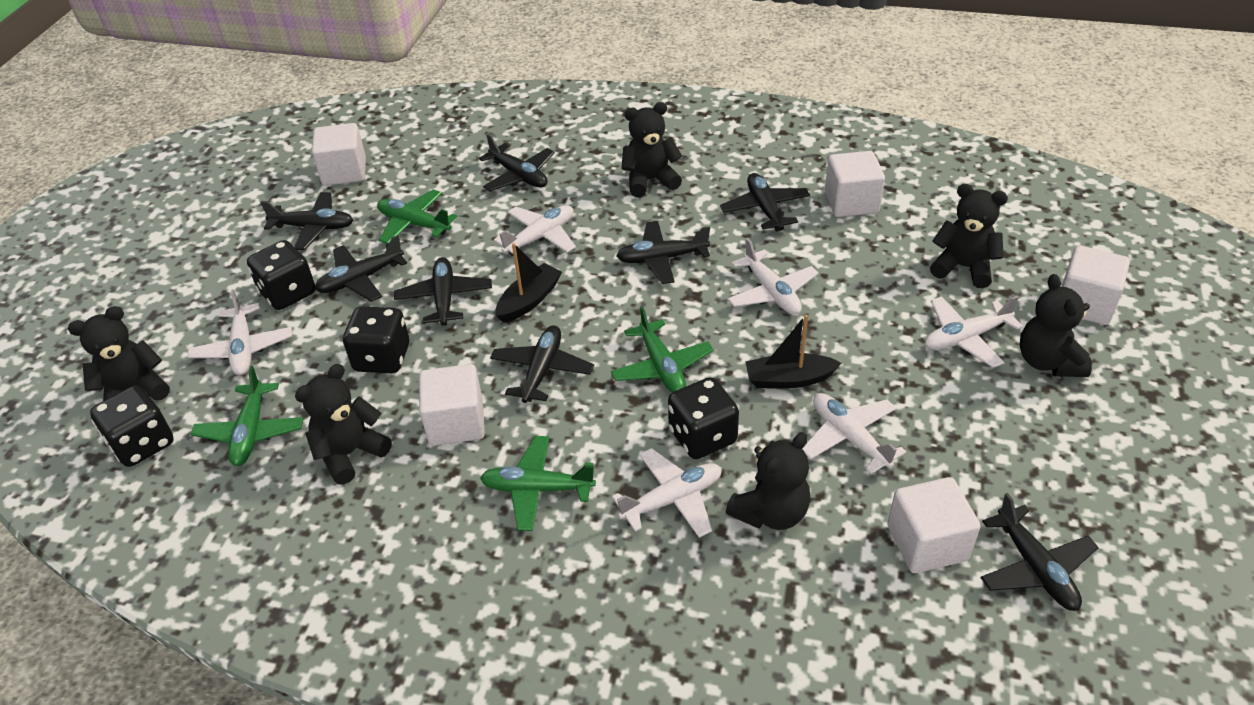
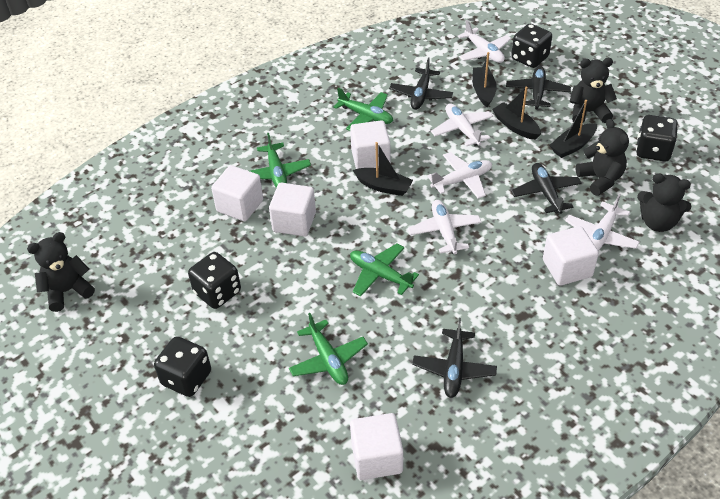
black boat: [496,243,562,323] [745,314,841,389] = 2 -> [353,142,413,196] [472,52,497,107] [492,87,541,140] [549,100,597,158] = 4
black plane: [260,192,353,250] [315,235,407,302] [394,257,492,326] [479,134,555,192] [490,325,594,403] [616,221,710,284] [720,173,810,232] [980,493,1099,611] = 8 -> [389,58,453,110] [412,318,497,398] [506,66,571,109] [511,163,582,214] = 4
black teddy bear: [68,306,170,401] [295,364,392,484] [621,102,682,197] [726,432,811,530] [930,184,1008,288] [1020,274,1092,377] = 6 -> [27,232,95,312] [569,58,617,123] [576,119,629,196] [637,173,691,232] = 4
white plane: [188,289,292,375] [494,205,576,256] [612,448,722,538] [727,238,818,315] [802,393,906,474] [925,295,1023,368] = 6 -> [408,200,481,254] [427,152,492,199] [431,103,493,147] [457,20,511,63] [566,194,640,251] = 5

